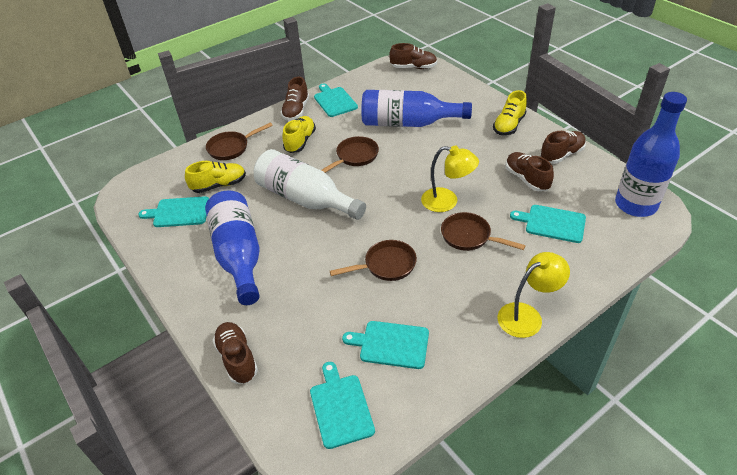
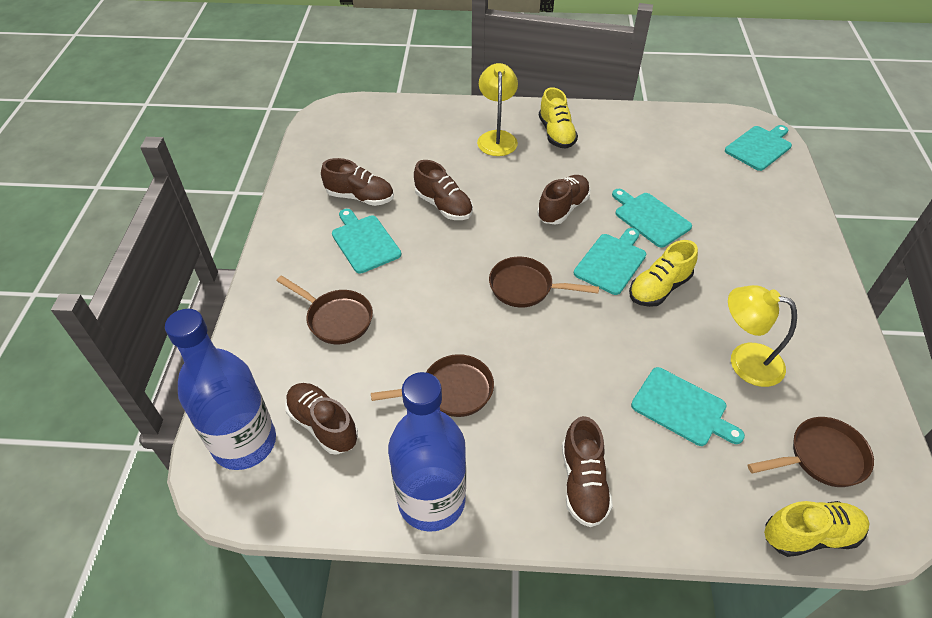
blue bottle: [205,190,260,305] [361,90,472,127] [615,92,687,217] = 3 -> [165,309,276,470] [388,372,466,532] = 2
white bottle: [254,149,366,220] = 1 -> none = 0

